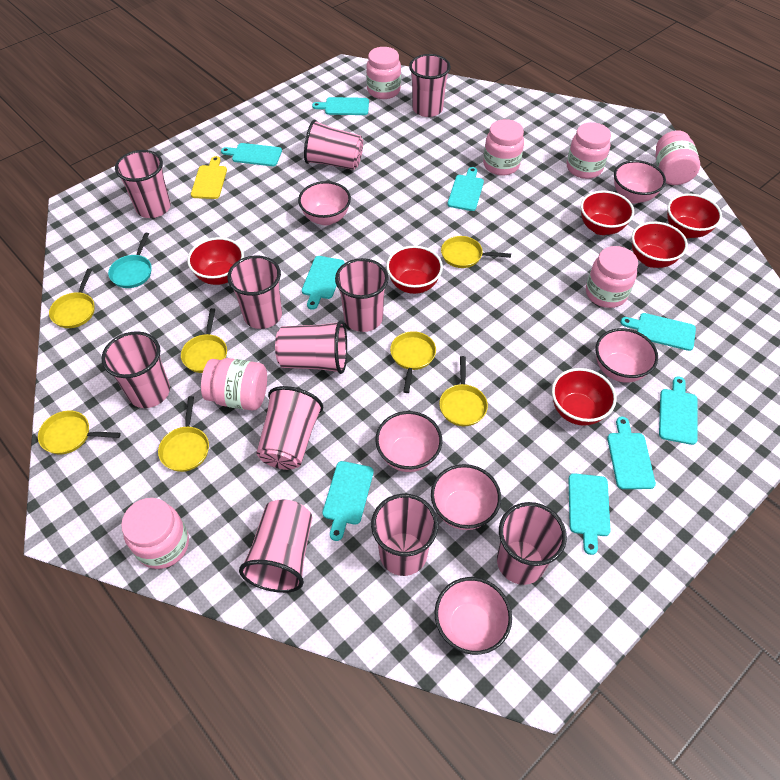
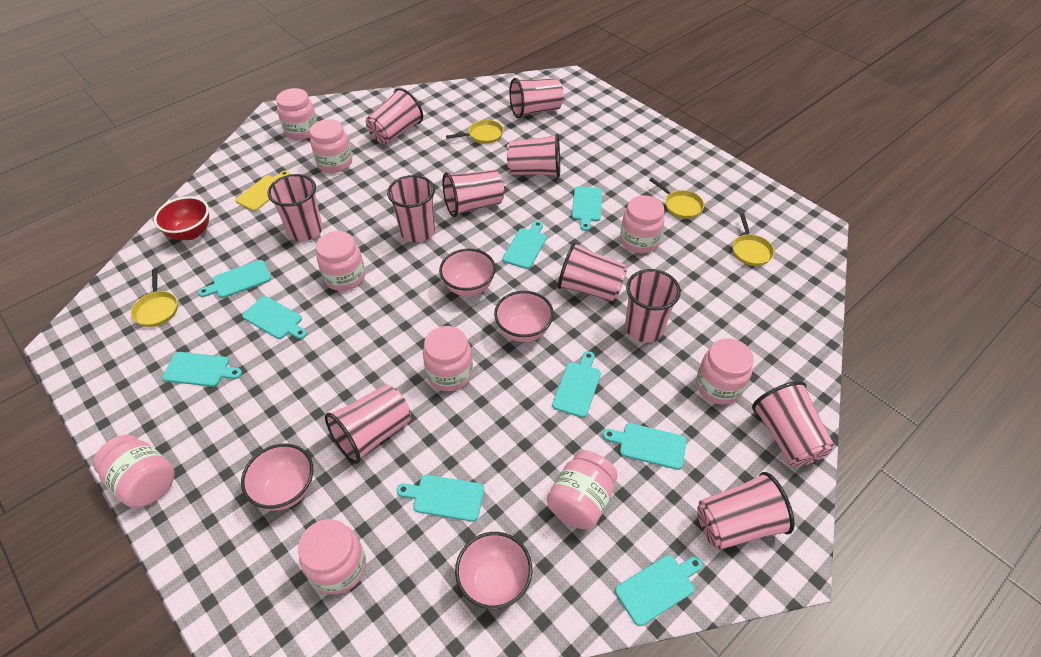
pink bowl: [298,181,351,225] [375,411,442,472] [431,464,501,530] [435,577,512,655] [596,328,658,383] [614,160,666,203] = 6 -> [241,443,313,510] [439,249,496,296] [455,532,532,609] [494,291,554,342] = 4
pink jar: [121,498,189,569] [201,358,267,411] [366,47,401,99] [483,119,524,176] [567,122,611,179] [586,246,638,308] [655,131,700,185] = 7 -> [93,435,175,508] [276,88,317,140] [298,519,366,594] [310,119,352,173] [316,231,365,291] [423,326,473,391] [547,450,618,529] [620,195,665,253] [696,338,754,405] = 9
red bowl: [187,237,244,285] [386,246,443,294] [552,368,617,426] [581,191,634,235] [632,221,688,268] [667,193,722,238] = 6 -> [154,196,209,240] = 1
turquoise pan: [108,233,152,288] = 1 -> none = 0
yellow pan: [38,411,121,454] [49,268,94,328] [158,396,209,472] [181,308,227,373] [390,331,436,393] [439,356,488,426] [441,236,511,268] = 7 -> [131,268,178,327] [446,120,503,144] [650,178,704,219] [733,213,774,266] = 4

